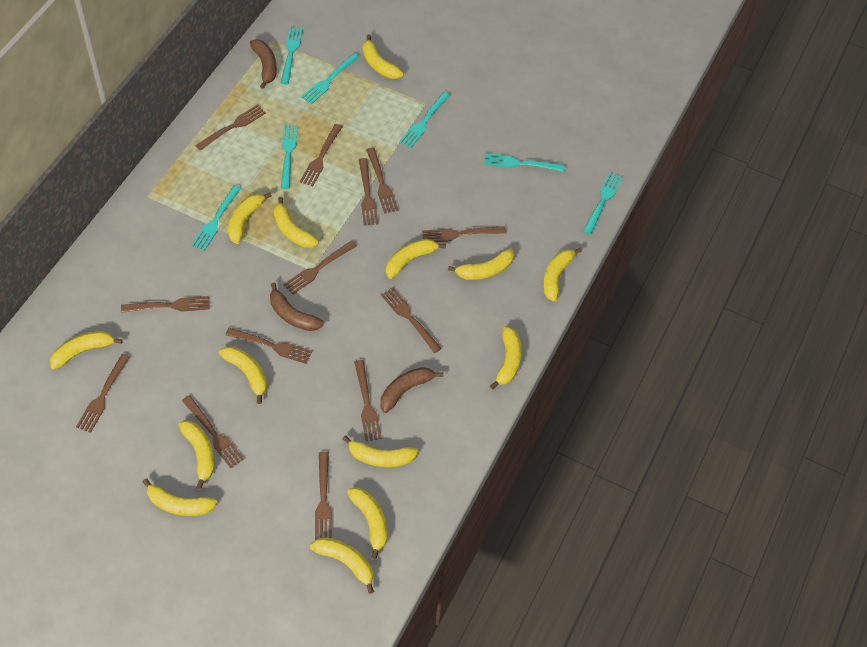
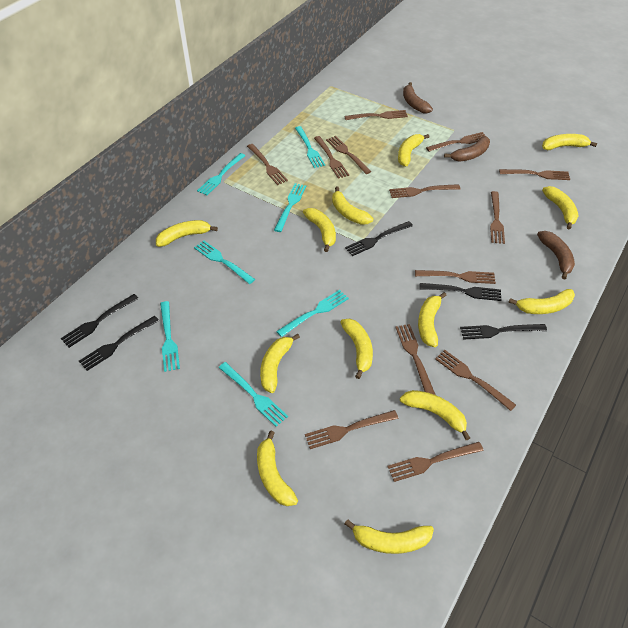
black fork: none = 0 -> [61,294,139,348] [79,316,159,371] [345,221,413,256] [419,283,501,301] [460,324,547,340] = 5
yellow banana: [50,331,123,370] [143,478,217,516] [178,421,215,489] [219,347,267,404] [228,193,272,244] [274,197,319,248] [310,537,374,594] [342,435,418,467] [347,487,387,559] [363,35,403,79] [386,239,446,279] [448,248,514,280] [490,326,522,389] [543,248,582,301] = 14 -> [156,220,218,247] [257,430,298,506] [260,334,300,393] [303,208,336,252] [332,187,374,225] [340,319,373,379] [345,519,434,554] [398,134,429,166] [400,390,470,440] [418,292,447,347] [509,289,575,314] [542,134,597,150] [542,186,578,230] = 13

